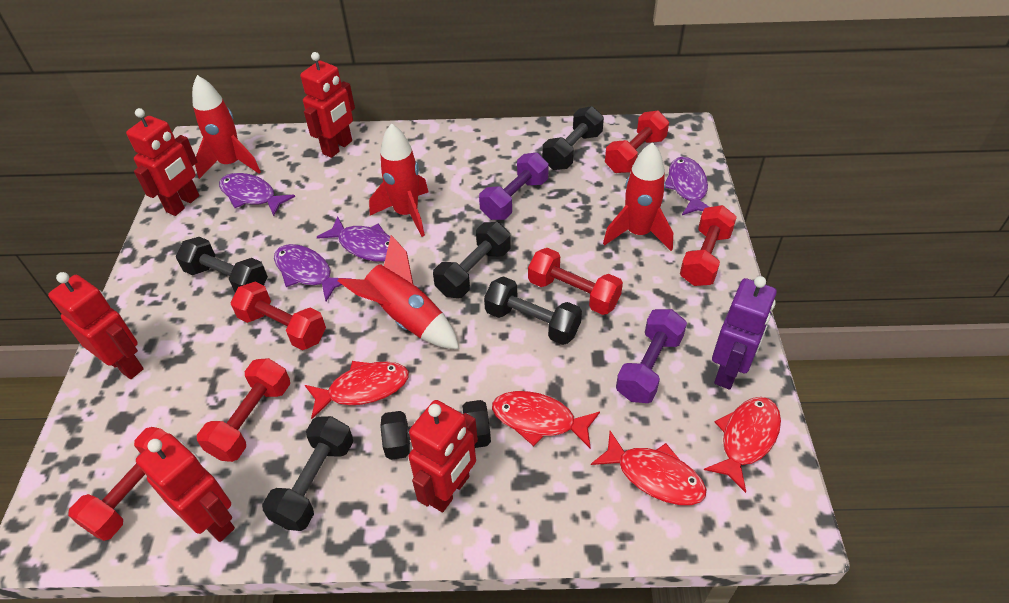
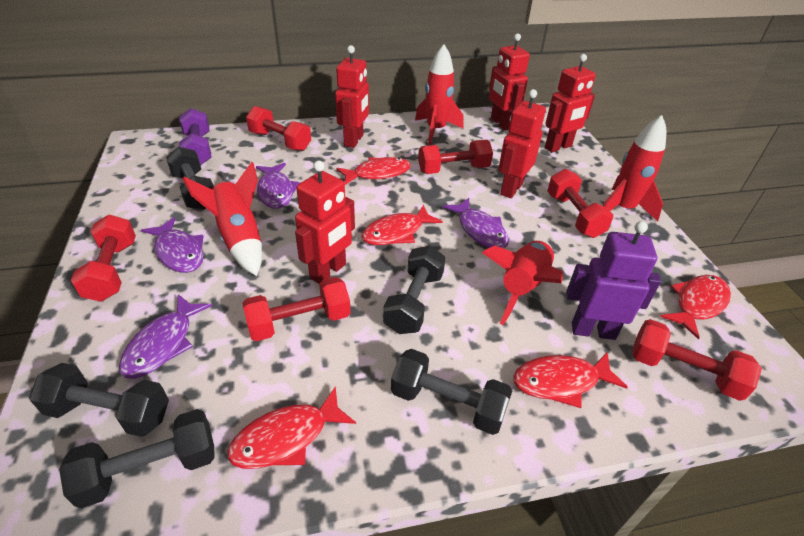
black dumbbell: [176,237,268,292] [262,416,353,531] [380,400,491,460] [433,222,511,298] [484,276,582,345] [542,106,604,170] = 6 -> [29,363,169,437] [59,409,215,509] [166,147,214,210] [383,246,446,334] [391,349,513,435] = 5
purple dumbbell: [479,153,549,220] [616,309,687,403] = 2 -> [179,108,211,165] = 1
red fish: [305,361,409,419] [492,391,600,448] [591,431,706,505] [704,397,781,493] = 4 -> [227,386,356,469] [336,157,411,185] [361,205,443,245] [513,352,628,408] [660,275,731,339] = 5

